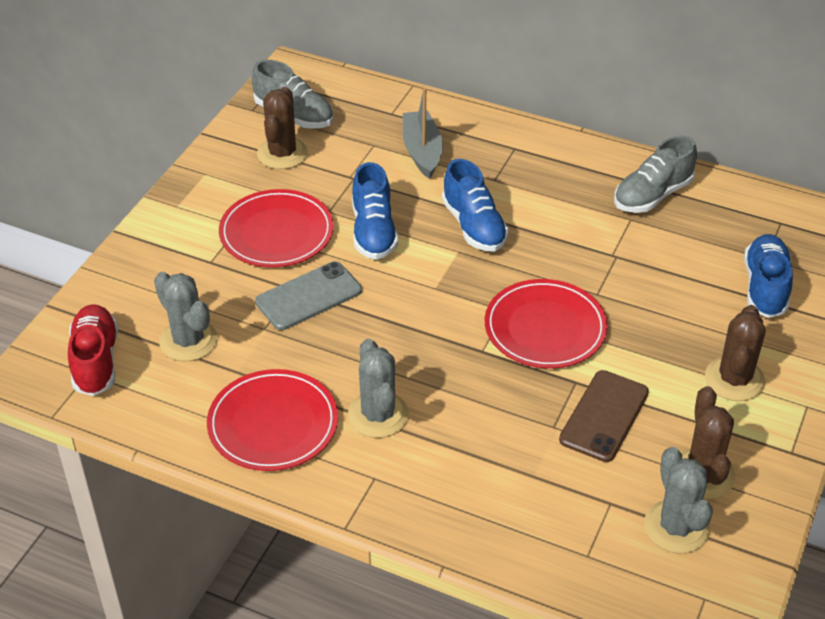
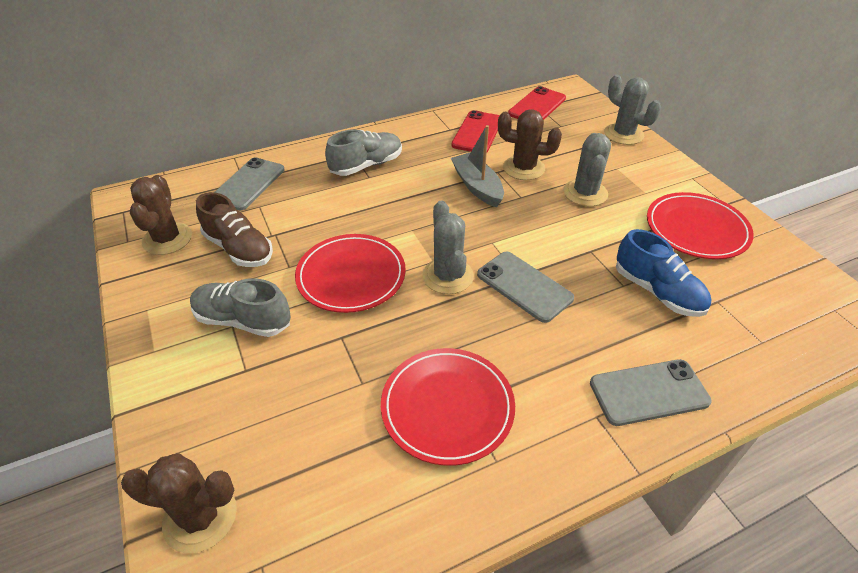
blue shoe: [352,162,398,260] [442,159,509,251] [744,234,793,318] = 3 -> [616,229,711,317] = 1
brown phone: [559,370,649,462] = 1 -> none = 0
brown shoe: none = 0 -> [196,192,273,267] = 1
grey phone: [255,262,362,330] = 1 -> [214,157,284,210] [477,252,574,323] [590,359,712,426] = 3
red phone: none = 0 -> [452,110,500,152] [508,86,566,120] = 2
red shoe: [68,304,118,396] = 1 -> none = 0

